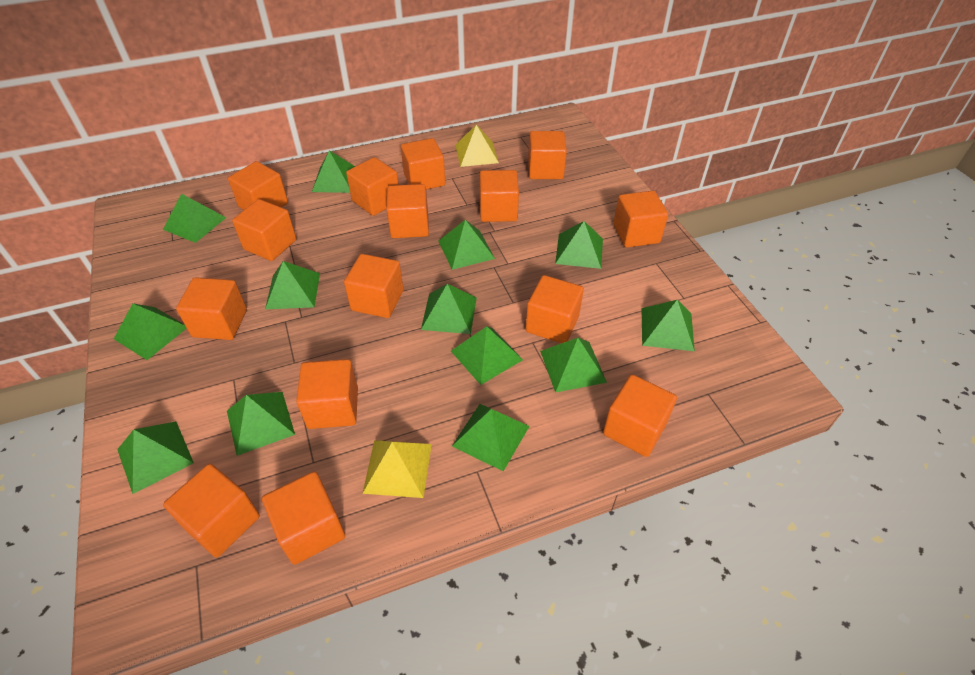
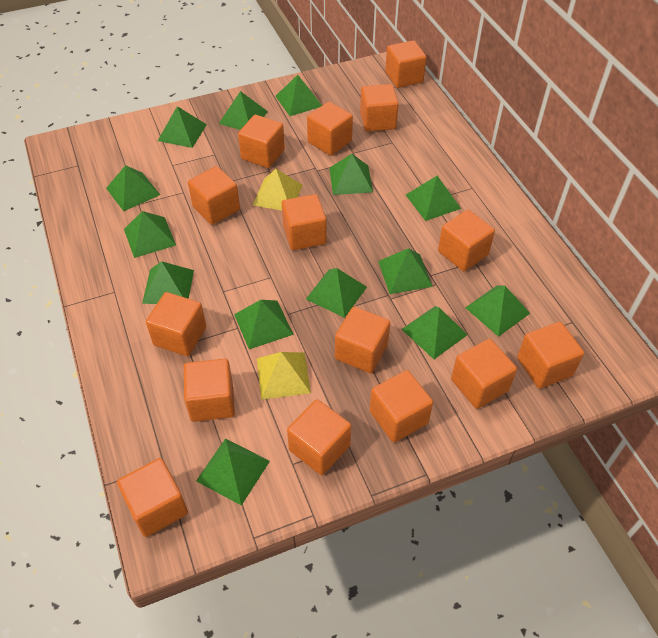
green pyramid: [114,303,187,360] [117,421,194,494] [163,194,226,243] [227,392,295,456] [265,261,320,309] [312,150,355,193] [421,284,477,334] [439,220,495,270] [451,326,523,385] [452,404,530,471] [540,338,607,393] [555,221,603,269] [642,300,695,351] = 13 -> [106,165,160,211] [124,211,176,258] [142,261,194,304] [158,106,207,148] [196,438,270,506] [219,91,268,130] [234,300,294,349] [275,75,322,116] [306,268,367,318] [329,154,373,195] [378,248,433,294] [402,306,468,359] [406,176,461,221] [465,286,530,337] = 14

